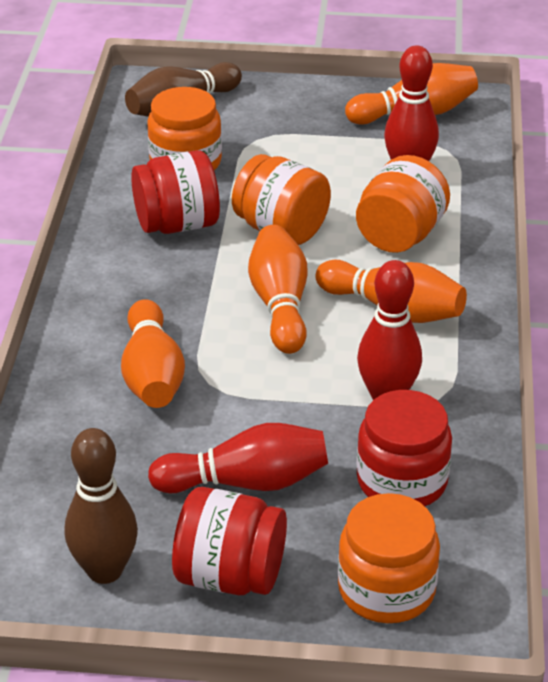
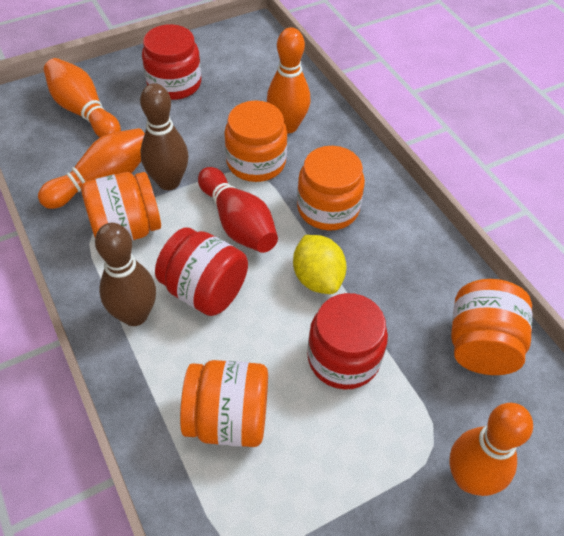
orange jar: [147,87,222,170] [232,154,331,245] [338,493,440,623] [356,155,450,253] = 4 -> [81,172,161,241] [180,360,268,447] [224,101,287,182] [297,146,365,231] [451,279,532,375] = 5
red bowling pin: [148,423,328,493] [357,260,422,400] [384,46,439,161] = 3 -> [198,167,278,253] = 1
yellow lemon: none = 0 -> [293,235,347,294] = 1

